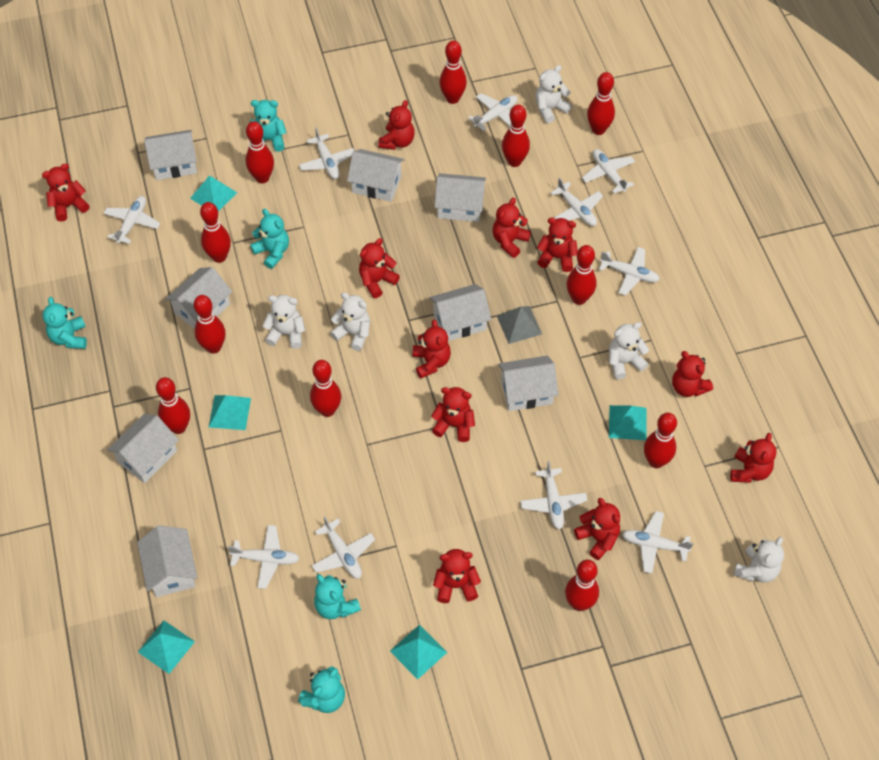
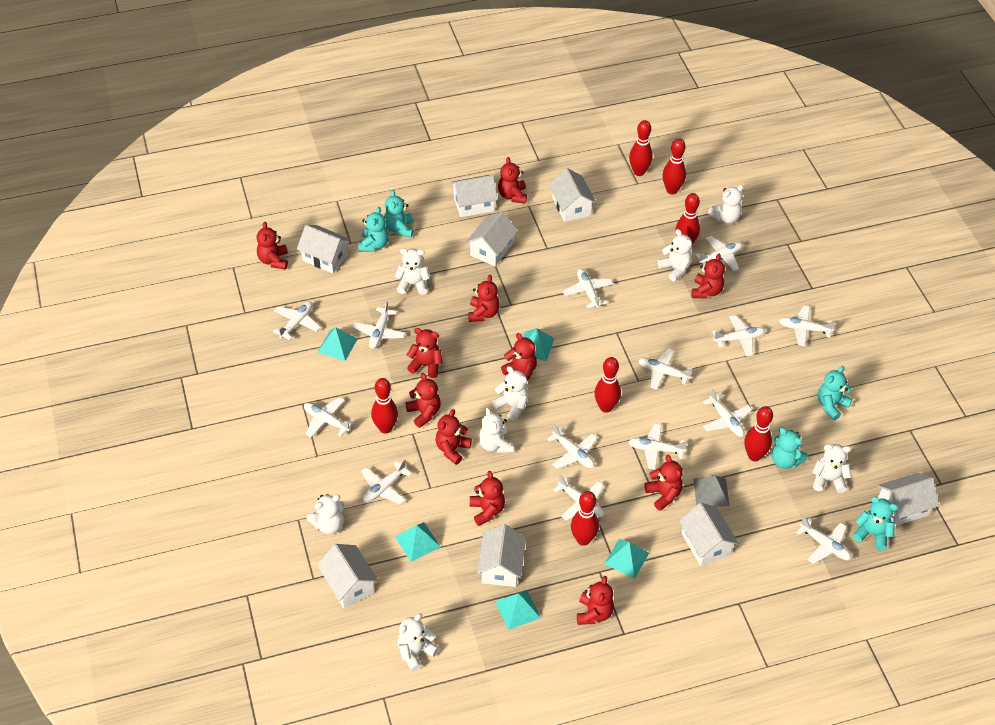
red bowling pin: [156,377,190,434] [193,295,226,354] [200,202,231,263] [246,121,274,183] [310,360,341,417] [440,41,467,104] [502,105,530,167] [565,560,599,611] [567,245,596,305] [587,72,615,135] [644,413,677,468] = 11 -> [371,378,398,434] [571,491,599,546] [594,357,621,413] [629,120,653,176] [662,138,686,194] [676,193,700,244] [744,406,773,461] = 7
white plane: [103,196,160,244] [228,525,300,589] [299,127,354,179] [312,516,375,578] [468,93,518,131] [520,461,587,529] [550,177,603,226] [582,149,635,194] [599,247,660,296] [622,511,694,574] = 10 -> [273,301,321,340] [304,397,354,437] [353,300,406,349] [361,459,412,505] [547,424,597,469] [553,475,604,521] [563,269,613,308] [629,424,687,470] [638,349,692,390] [695,236,742,271] [703,389,752,437] [713,315,765,356] [779,306,836,346] [796,517,851,564] = 14
white teddy bear: [263,295,305,349] [330,292,370,351] [535,65,572,123] [609,322,649,379] [734,537,784,583] = 5 -> [307,494,344,534] [395,248,430,295] [398,613,439,672] [479,407,513,453] [492,366,529,421] [657,229,692,282] [708,185,744,224] [812,444,852,493] = 8

